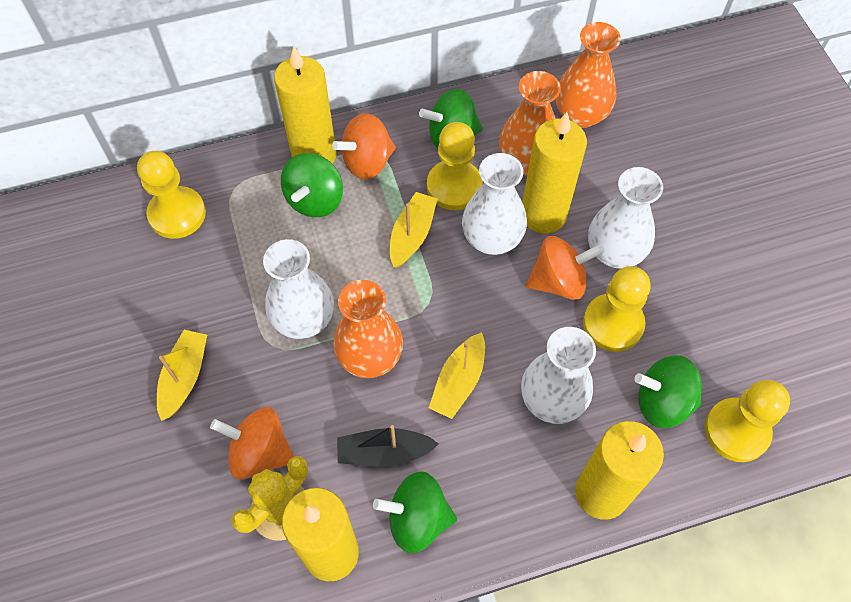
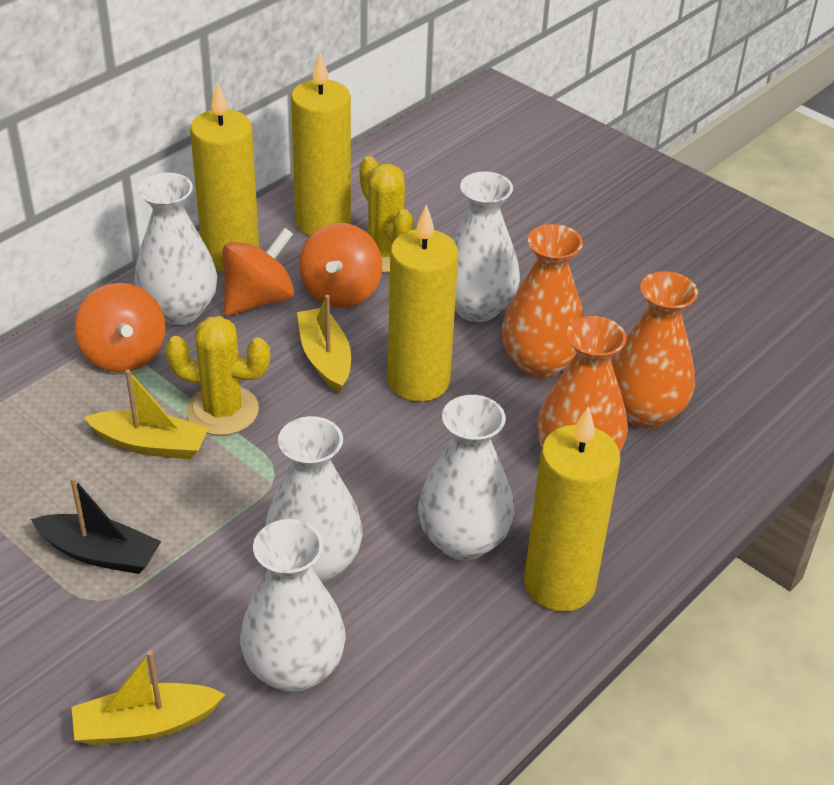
green spinning top: [281,153,343,217] [373,471,457,553] [419,89,483,149] [634,355,702,428] = 4 -> none = 0
white vase: [263,239,334,339] [462,153,527,255] [521,327,596,424] [588,167,663,269] = 4 -> [134,173,217,325] [240,519,346,692] [265,416,363,583] [418,395,514,561] [452,171,520,322] = 5
yellow cactus: [231,456,308,541] = 1 -> [165,316,270,436] [360,156,414,273] = 2
yellow pawn: [137,151,206,239] [427,122,483,210] [583,266,651,352] [705,380,790,462] = 4 -> none = 0

